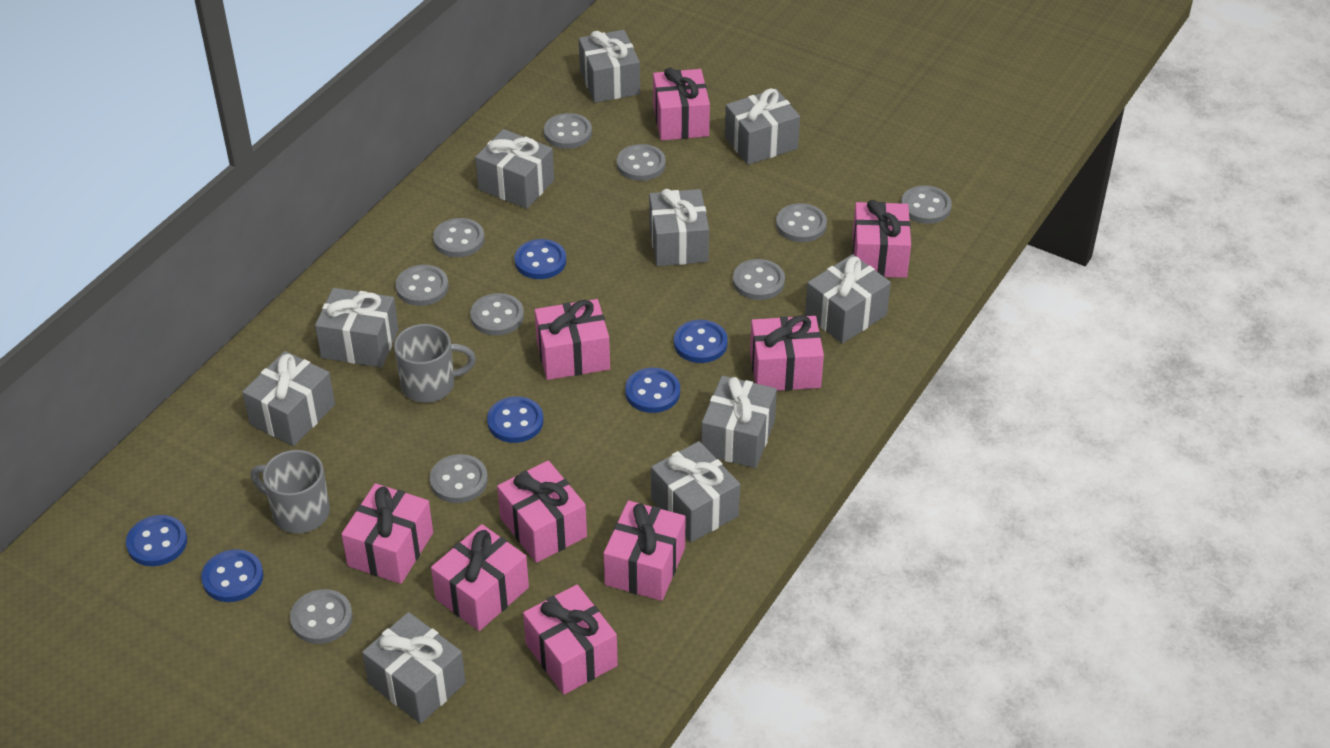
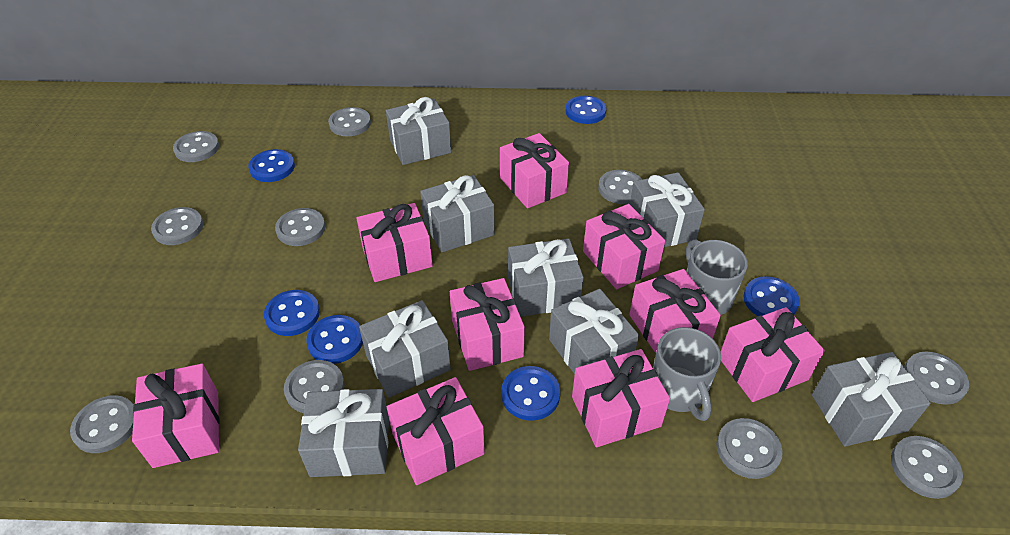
grey gift: [242,351,335,446] [315,288,399,367] [362,612,466,724] [475,129,554,209] [579,30,640,103] [649,189,709,266] [651,441,740,542] [701,376,777,468] [725,88,800,165] [805,254,891,344] = 10 -> [298,389,389,477] [359,300,451,398] [386,97,451,165] [420,175,495,252] [508,238,584,317] [549,289,639,374] [630,172,705,247] [812,352,931,447] = 8

